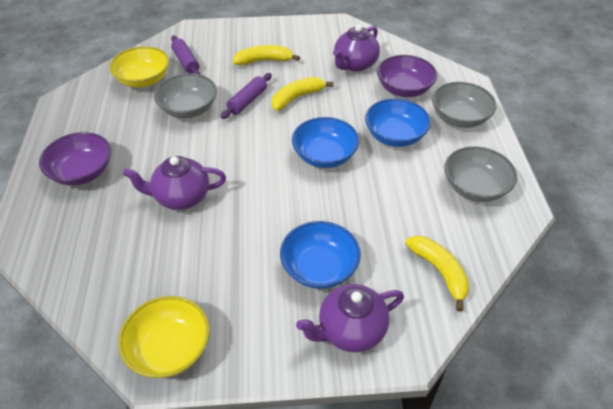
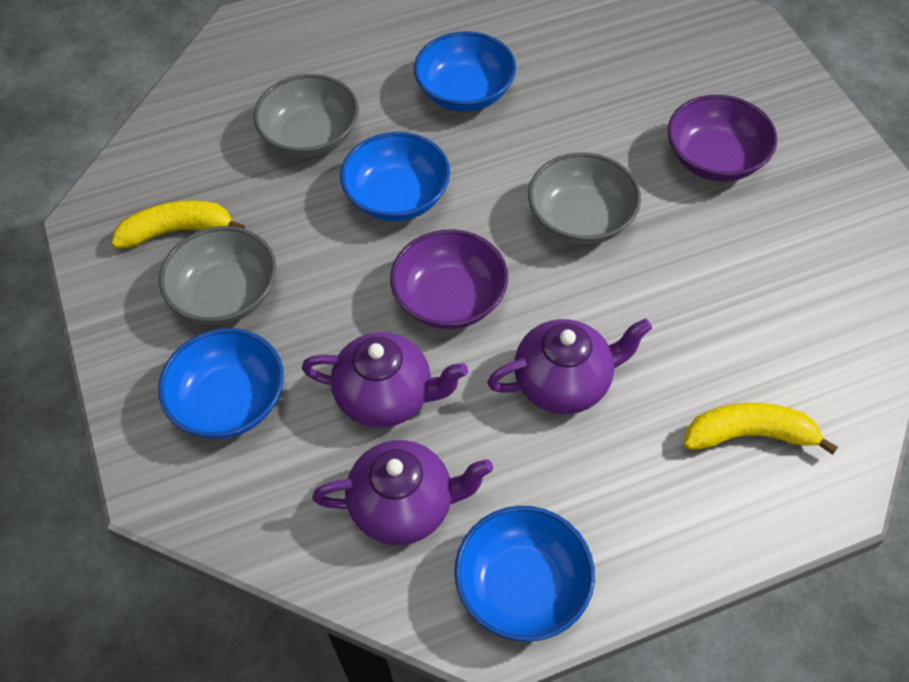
blue bowl: [280,221,361,289] [292,117,359,168] [365,98,431,147] = 3 -> [158,328,284,439] [340,132,450,221] [414,31,516,112] [454,506,595,642] = 4
purple rolling pin: [171,36,200,75] [221,73,272,119] = 2 -> none = 0
yellow banana: [233,45,300,65] [272,77,334,111] [405,236,470,312] = 3 -> [111,200,245,249] [684,403,838,455] = 2
yellow bowl: [109,46,169,87] [118,296,210,378] = 2 -> none = 0

